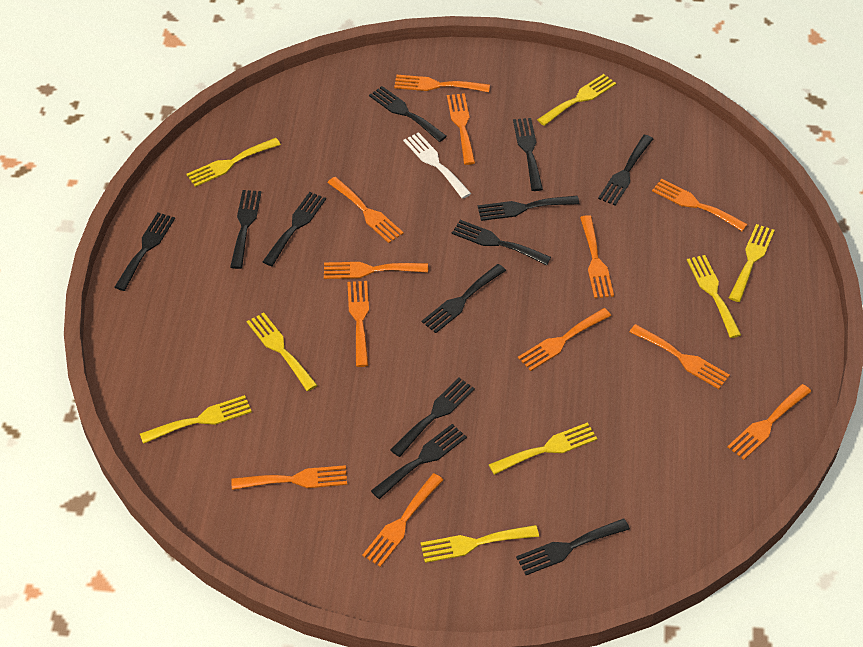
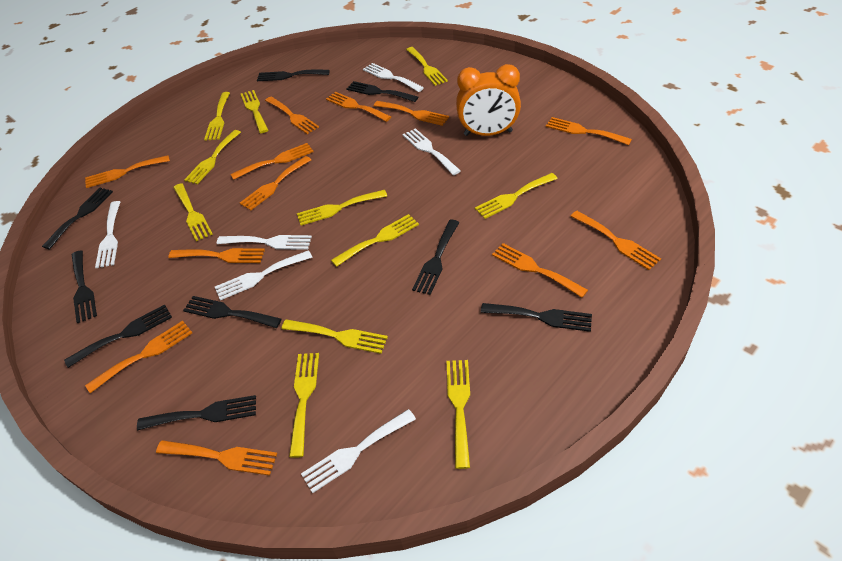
black fork: [115,213,175,291] [230,190,261,269] [263,192,326,266] [369,86,447,142] [371,424,467,499] [390,378,475,457] [422,264,506,333] [452,220,551,265] [478,196,579,221] [513,118,543,191] [516,518,630,575] [598,135,653,206] = 12 -> [42,188,113,249] [64,304,172,368] [72,250,97,323] [137,395,256,431] [183,296,281,328] [257,70,330,81] [346,81,418,102] [412,220,460,295] [481,303,592,332] = 9
orange clock: none = 0 -> [456,64,521,136] = 1
white fork: [403,132,471,199] = 1 -> [95,201,120,268] [215,250,312,300] [217,235,312,250] [301,409,416,493] [363,63,424,92] [403,128,461,175] = 6
yellow fork: [140,395,252,444] [187,138,281,187] [247,312,317,391] [420,525,539,563] [489,422,597,475] [537,74,616,126] [687,255,741,338] [729,224,775,302] = 8 -> [173,183,213,241] [184,130,241,184] [204,92,230,141] [241,90,268,133] [281,319,388,354] [289,353,319,458] [297,190,387,225] [331,214,419,267] [406,47,448,86] [447,360,470,469] [475,173,558,219] = 11

